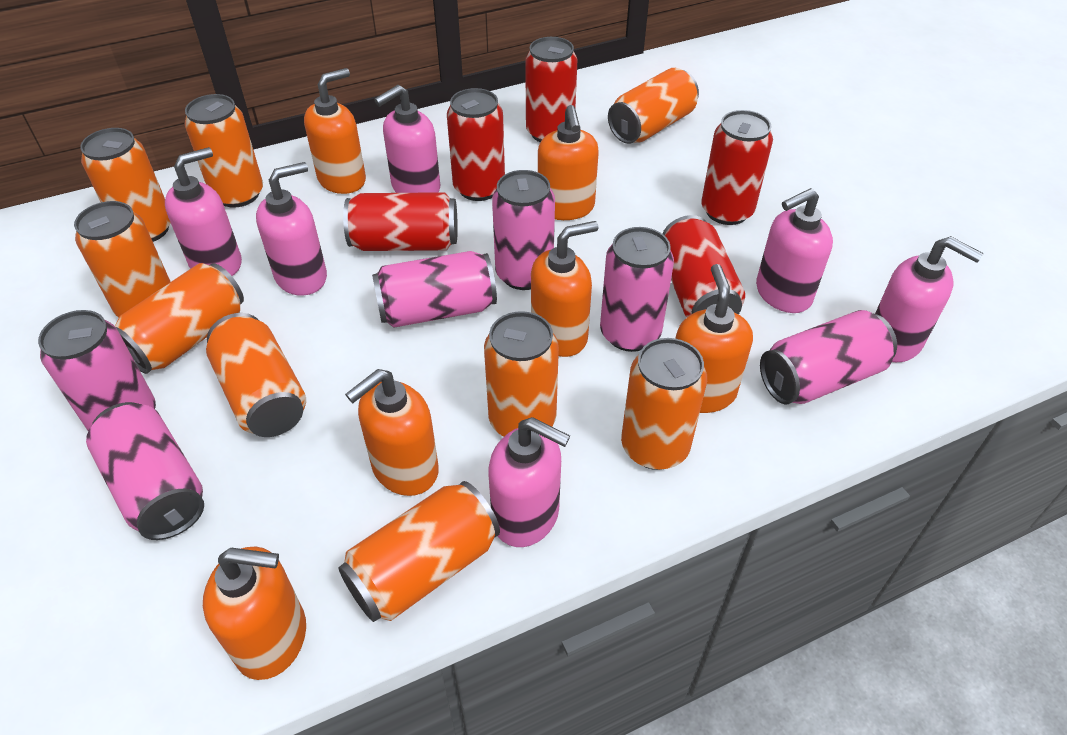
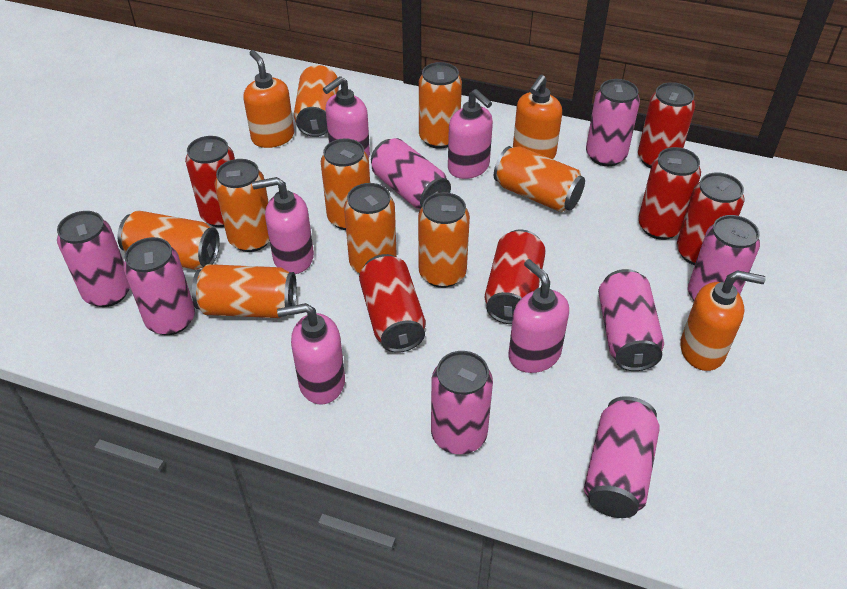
orange soap dispenser: [203,546,306,680] [304,68,366,194] [345,369,439,496] [531,221,598,357] [538,105,599,220] [675,264,753,413] = 6 -> [243,50,294,148] [513,75,562,159] [680,270,766,371] = 3
pink can: [38,310,156,431] [86,402,204,540] [372,251,497,328] [492,170,555,290] [600,227,674,352] [760,310,897,404] = 6 -> [57,211,130,307] [123,237,195,335] [371,138,451,209] [431,351,493,454] [584,396,660,518] [586,79,640,166] [598,269,664,371] [688,215,760,301] = 8
pink soap dispenser: [165,147,242,276] [256,162,327,296] [374,85,440,193] [488,417,570,547] [756,188,833,313] [875,236,984,362] = 6 -> [252,177,314,274] [277,303,345,404] [323,76,370,158] [448,89,493,179] [508,259,569,373] = 5
red can: [343,192,458,251] [447,88,505,201] [525,37,577,142] [662,215,745,318] [701,110,773,225] = 5 -> [185,136,235,228] [359,254,426,353] [485,230,546,324] [638,82,695,168] [638,147,701,240] [677,172,744,265] = 6

